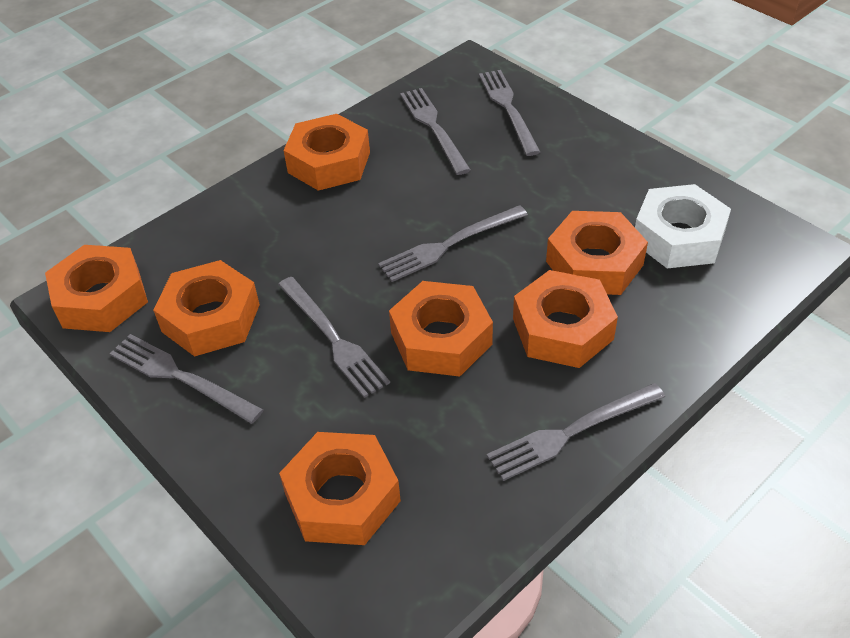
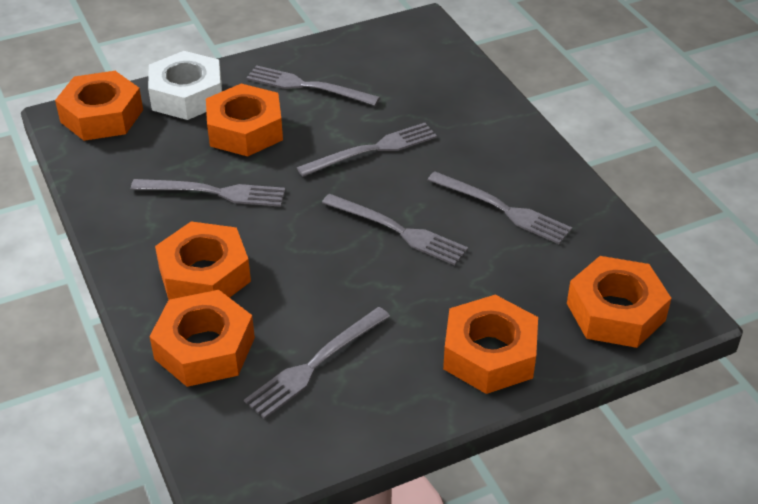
orange nut: [45,245,148,332] [153,260,260,357] [279,432,401,545] [284,114,370,191] [389,281,493,377] [513,270,618,368] [546,211,648,295] = 7 -> [55,71,143,141] [149,290,255,387] [155,221,251,300] [206,84,283,157] [443,295,538,394] [567,256,671,348] = 6

